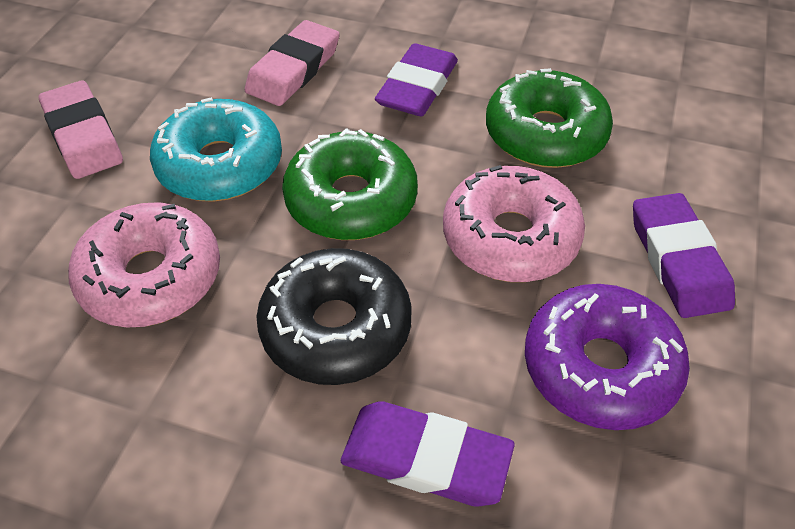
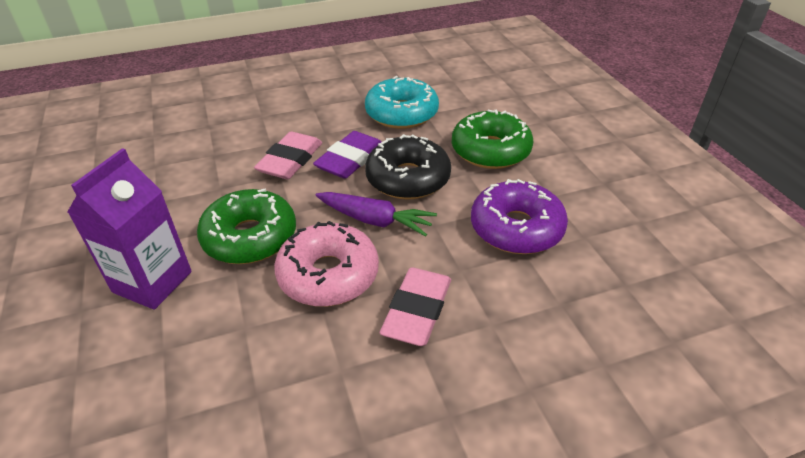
pink donut: [68,202,220,328] [443,165,585,282] = 2 -> [274,221,379,307] = 1
purple carrot: none = 0 -> [316,192,437,237] = 1
purple carton: none = 0 -> [68,148,192,310] = 1
purple eraser: [341,401,515,507] [375,43,458,117] [633,193,735,318] = 3 -> [313,131,381,179] = 1

